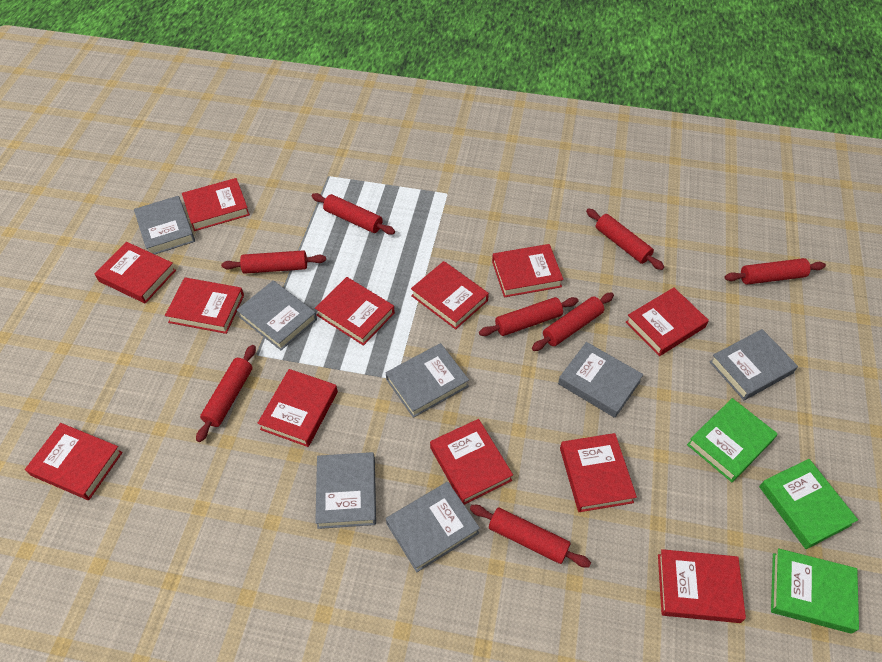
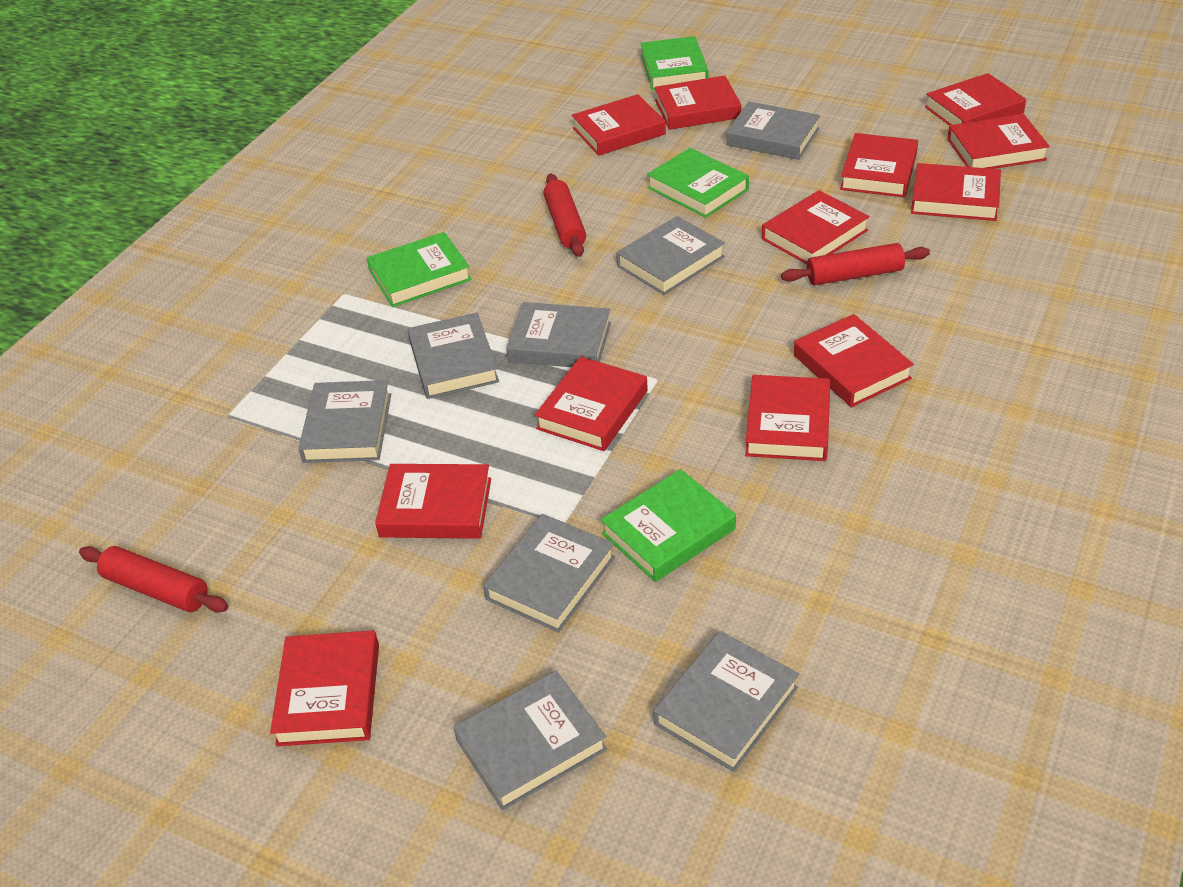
green book: [687,398,778,482] [759,459,858,549] [771,548,859,634] = 3 -> [367,232,471,307] [601,469,736,582] [640,36,709,90] [647,148,749,218] = 4
grey book: [134,196,195,254] [237,280,317,350] [315,452,376,529] [386,343,469,418] [386,482,480,572] [558,342,643,418] [709,329,798,400] = 7 -> [298,380,391,463] [408,313,499,399] [453,670,607,811] [483,514,615,633] [506,302,611,367] [616,216,725,295] [653,631,799,772] [726,102,820,160] = 8
red rolling pin: [196,345,256,442] [221,250,326,274] [312,193,395,235] [470,505,591,567] [479,297,578,336] [532,293,614,351] [586,208,664,270] [724,258,826,285] = 8 -> [79,546,228,613] [543,174,586,257] [781,243,930,285] = 3

